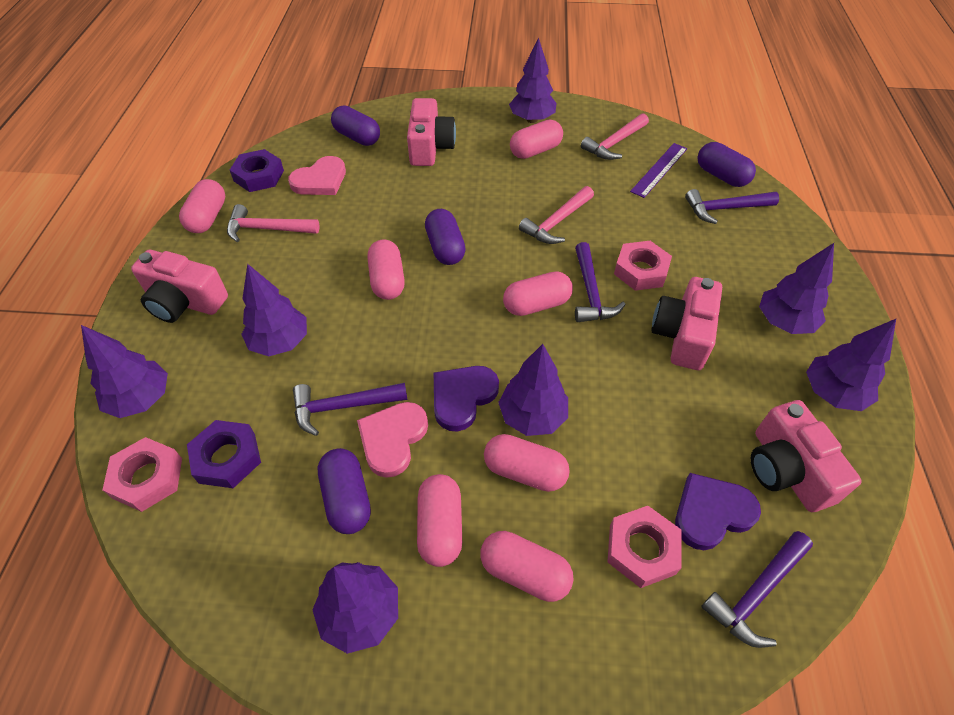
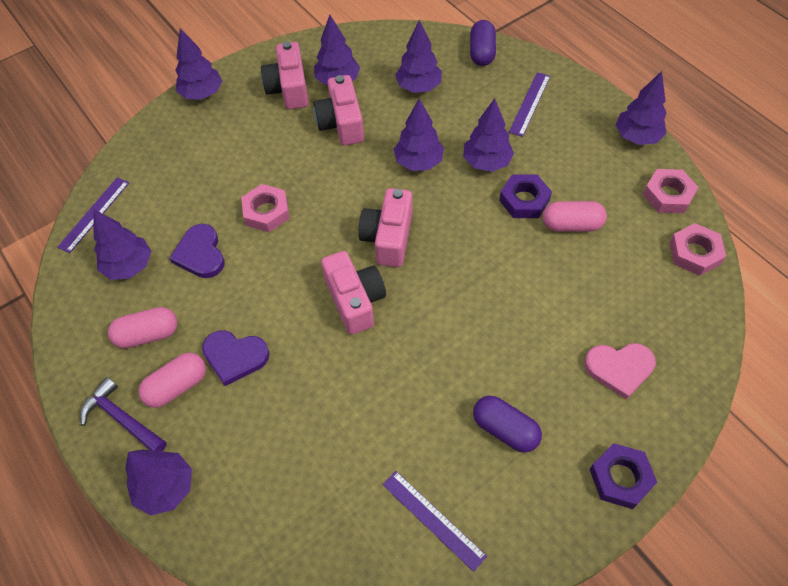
pink capsule: [179,179,225,233] [367,240,405,300] [417,474,462,567] [480,531,573,602] [484,434,570,492] [503,271,573,316] [510,120,563,159] = 7 -> [108,307,178,348] [138,352,206,408] [543,201,607,232] = 3
pink hammer: [227,204,319,242] [519,186,594,244] [581,113,649,160] = 3 -> none = 0
pink heart: [288,156,346,195] [357,402,428,478] = 2 -> [584,343,656,400] = 1
purple capsule: [318,448,371,534] [331,106,380,146] [425,209,466,265] [698,142,756,187] = 4 -> [470,20,496,66] [473,396,542,453] = 2
purple hammer: [293,383,408,436] [575,242,626,322] [685,189,779,224] [701,531,813,648] = 4 -> [80,377,167,451] = 1
purple ruler: [630,143,687,198] = 1 -> [57,177,129,253] [382,471,487,572] [509,72,550,137] = 3
purple tree: [81,325,168,418] [241,264,307,356] [312,562,398,654] [498,344,568,436] [509,38,556,123] [759,243,834,334] [806,319,896,411] = 7 -> [93,210,151,280] [125,450,192,515] [175,28,222,100] [314,15,360,86] [394,99,444,171] [395,20,442,93] [463,98,514,172] [616,71,666,145] = 8

